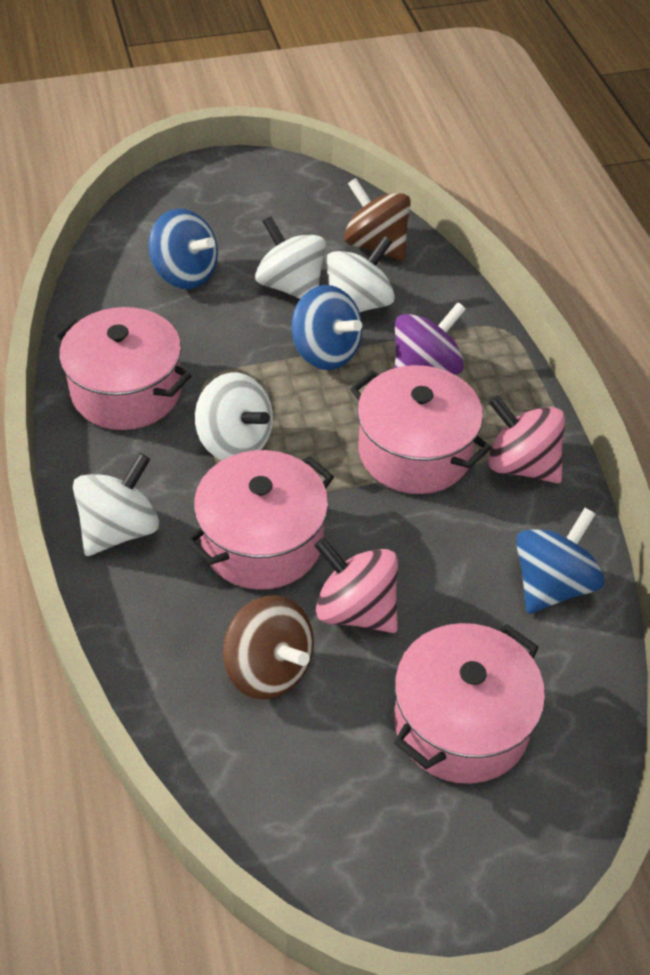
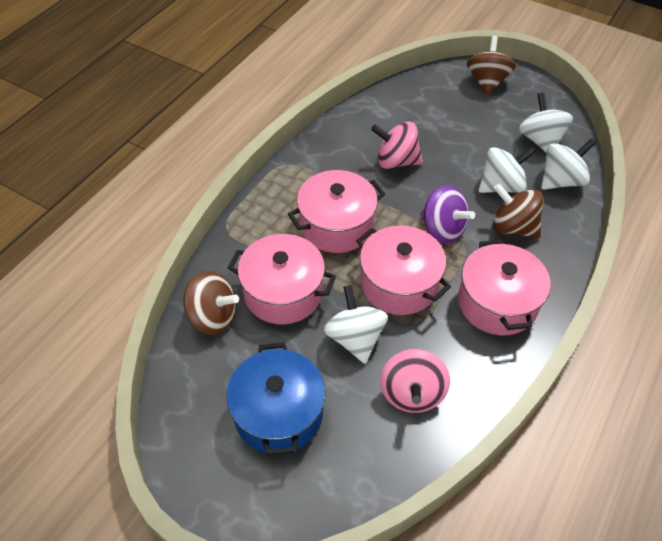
blue pot: none = 0 -> [226,343,326,455] = 1
blue spinning top: [149,209,218,289] [292,285,362,370] [516,508,605,614] = 3 -> none = 0
brown spinning top: [223,595,314,700] [344,178,411,261] = 2 -> [183,271,239,335] [467,36,516,96] [493,183,544,238] = 3

